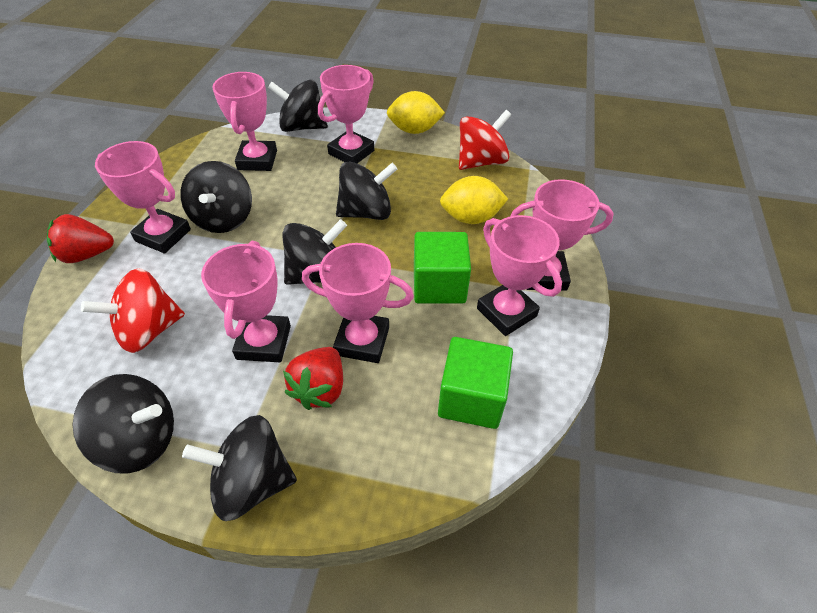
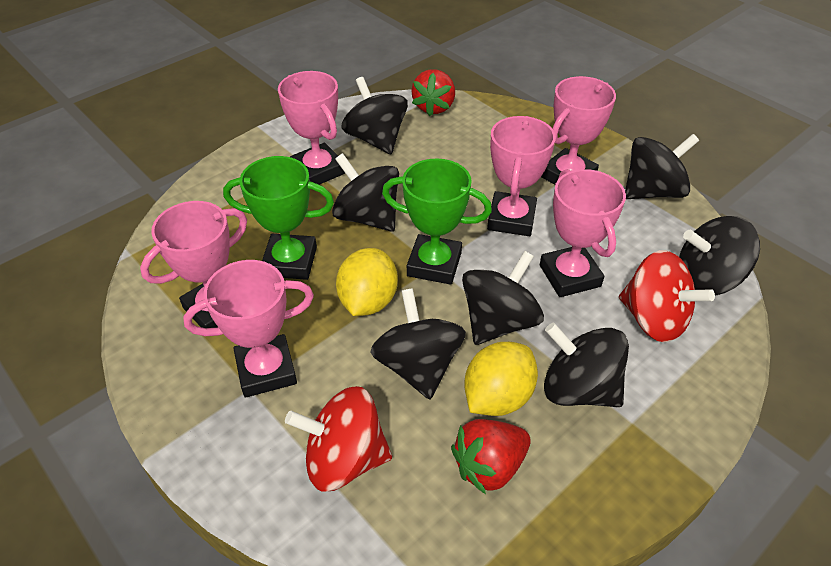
black spinning top: [73,374,174,474] [180,161,252,233] [182,415,297,521] [268,79,328,132] [282,219,347,285] [336,162,397,220] = 6 -> [332,153,399,232] [341,77,408,154] [370,288,466,399] [462,251,544,345] [544,323,629,407] [625,134,699,199] [679,216,760,296] = 7
green cube: [414,232,471,304] [438,337,513,429] = 2 -> none = 0
green trophy: none = 0 -> [223,156,334,280] [382,158,492,285] = 2
pink trophy: [95,141,191,254] [201,241,291,362] [212,72,277,171] [302,243,414,363] [318,65,374,163] [477,215,562,336] [511,179,614,291] = 7 -> [140,201,247,328] [183,260,314,398] [278,71,345,185] [487,116,556,236] [540,169,626,297] [541,76,616,184] = 6

